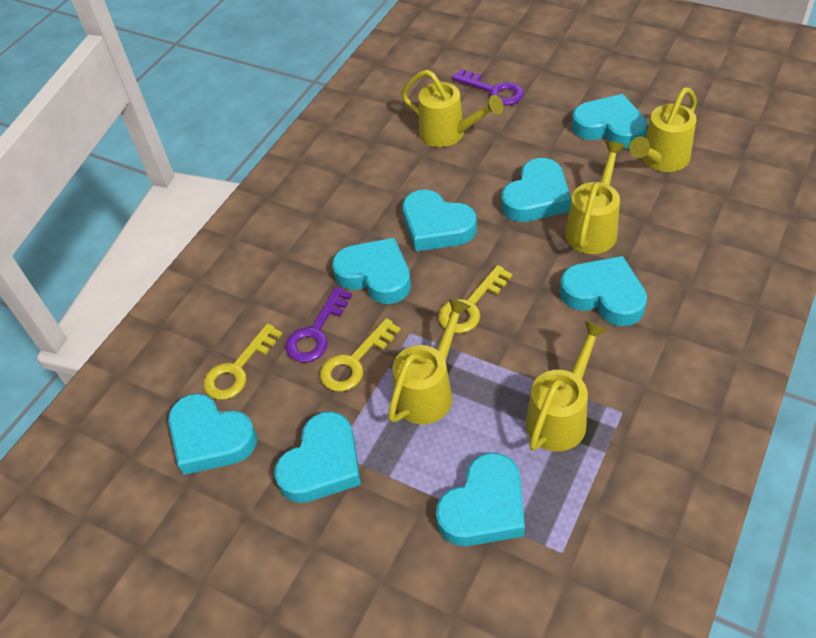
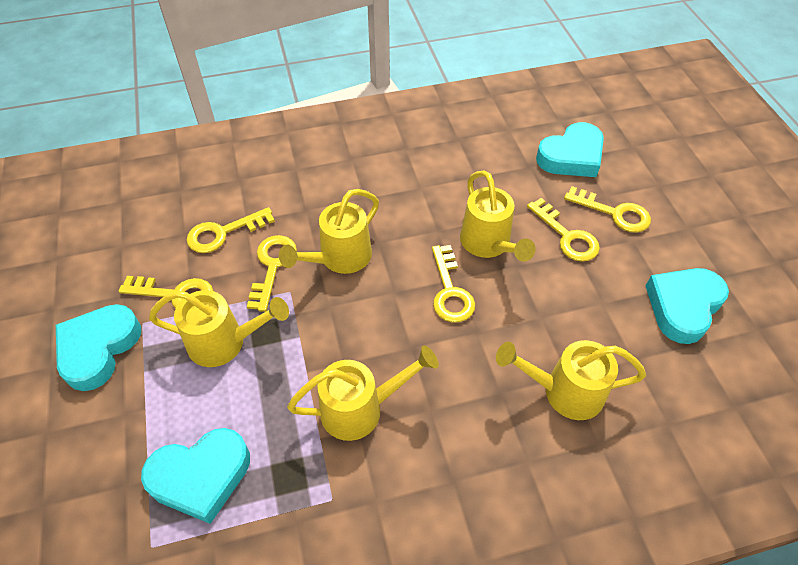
purple key: [285,287,352,363] [452,69,524,105] = 2 -> none = 0
turquoise heart: [168,394,257,475] [274,412,361,503] [332,238,411,304] [403,190,477,251] [436,453,525,546] [501,158,571,222] [560,256,647,326] [572,94,647,149] = 8 -> [56,304,141,391] [141,428,250,524] [536,122,604,177] [646,268,729,344] = 4
yellow key: [203,323,282,400] [320,318,401,392] [438,265,513,333] = 3 -> [118,276,213,309] [186,207,275,253] [247,235,297,312] [432,245,475,323] [527,198,600,262] [564,186,651,233] = 6

